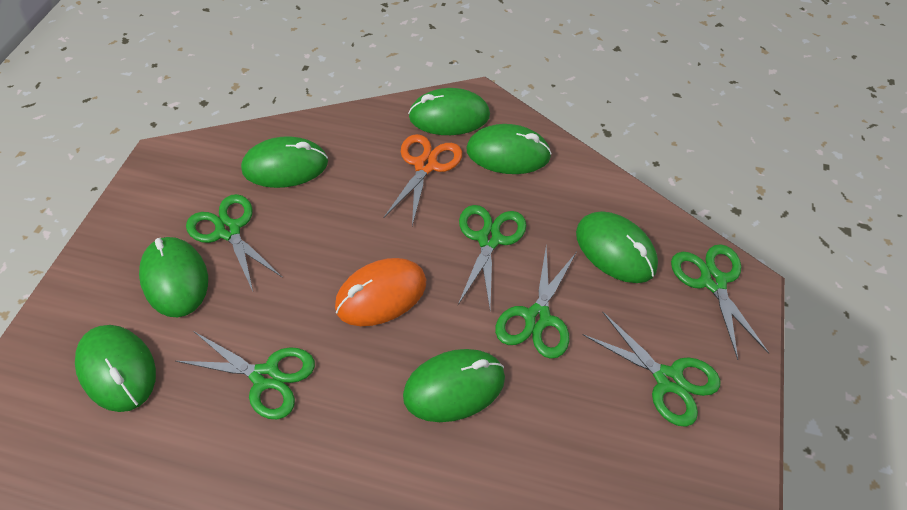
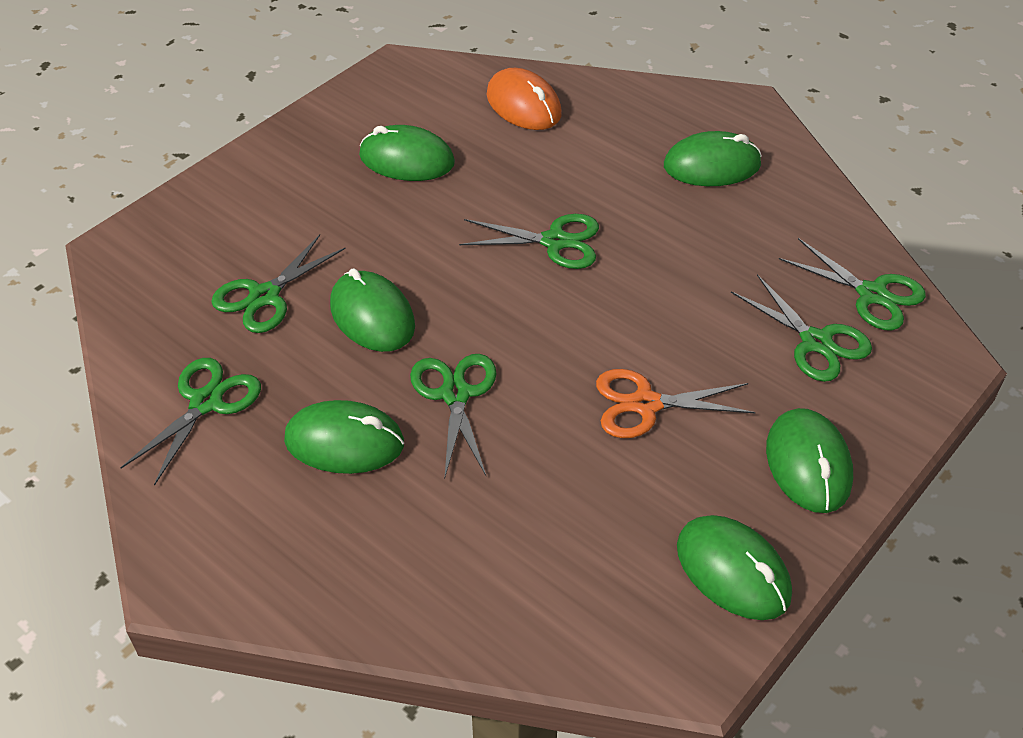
green mouse: [75,325,156,412] [139,237,208,318] [241,136,328,188] [403,349,505,422] [408,88,490,135] [467,124,552,174] [576,211,658,283] = 7 -> [284,400,404,474] [330,268,415,352] [359,125,455,181] [664,131,762,186] [677,515,792,620] [766,408,853,513] = 6

